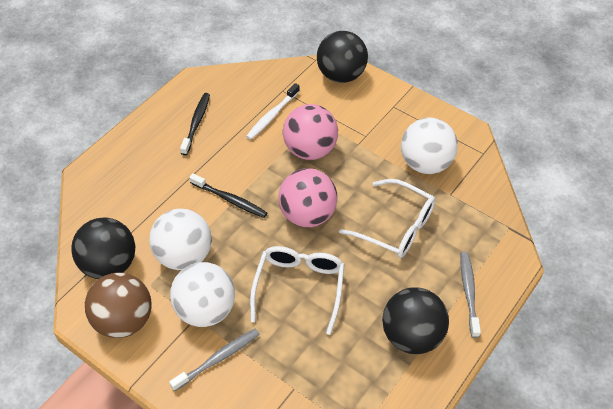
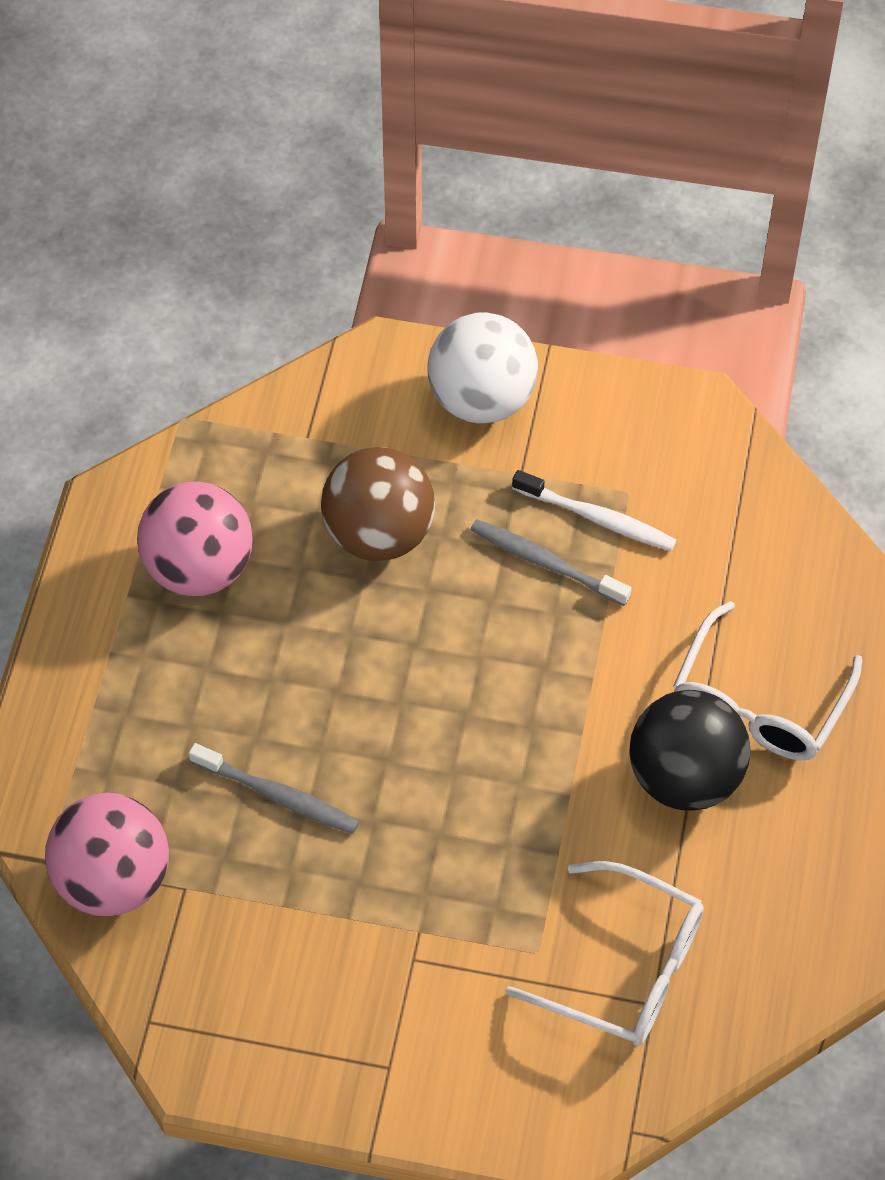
black ball: [71,218,135,279] [317,31,368,83] [382,287,449,354] = 3 -> [630,690,750,811] = 1
black toothbrush: [180,93,210,155] [189,173,267,218] = 2 -> none = 0
white ball: [149,209,212,270] [170,262,235,327] [401,118,458,174] = 3 -> [427,312,538,424] = 1

